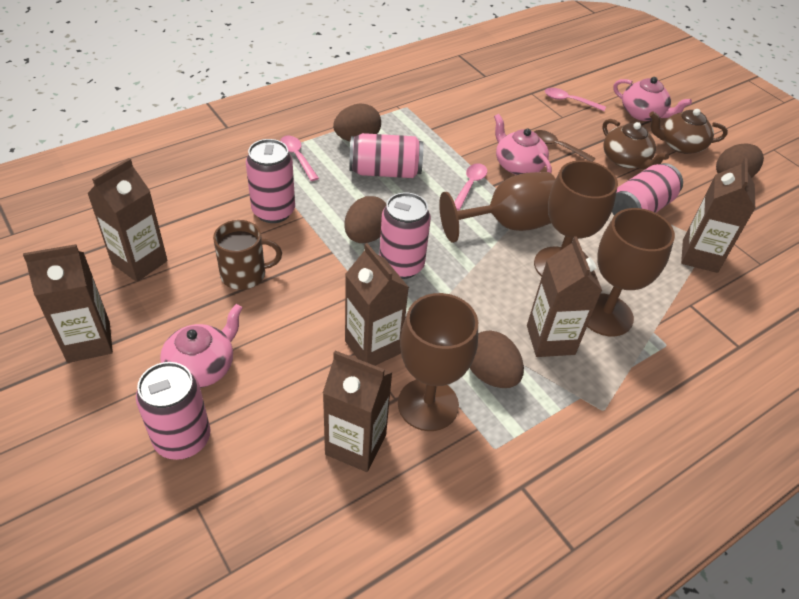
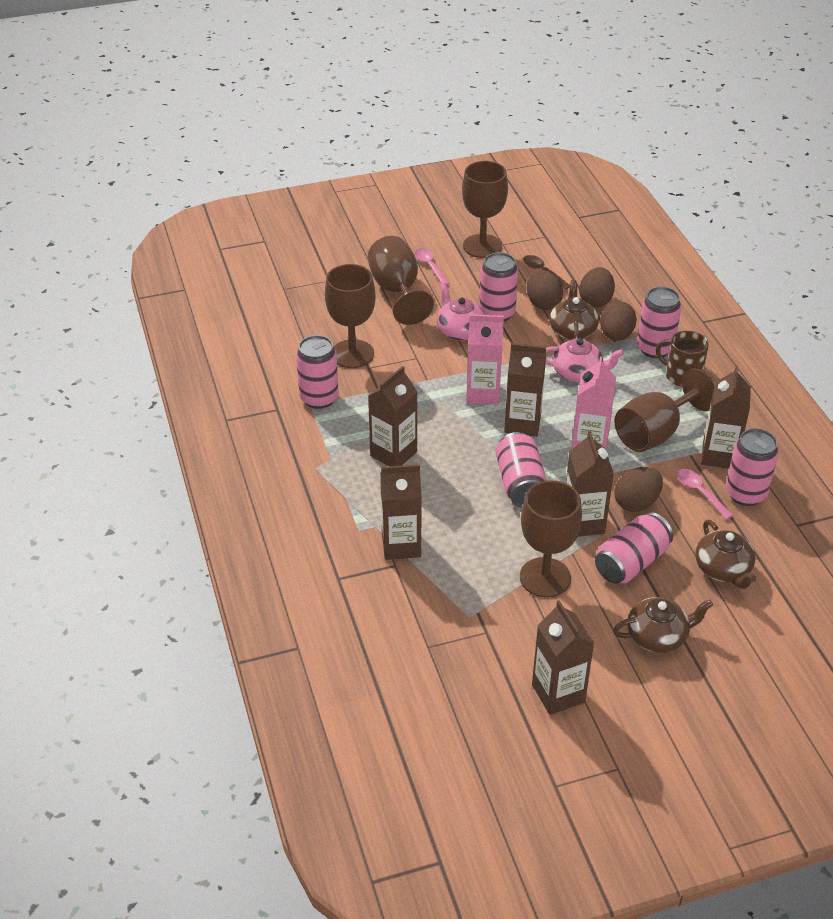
brown goblet: [398,293,478,431] [439,172,555,243] [534,160,618,277] [587,208,675,337] = 4 -> [325,264,376,368] [368,236,434,325] [462,161,508,258] [520,480,582,598] [615,368,715,452] = 5
brown teapot: [602,119,669,170] [649,109,728,154] = 2 -> [549,280,599,340] [613,597,713,653] [695,519,756,589] = 3
pink can: [136,362,210,460] [246,139,295,223] [349,133,423,178] [379,192,431,279] [612,163,683,216] = 5 -> [296,335,339,409] [479,252,518,321] [495,432,547,508] [595,512,673,584] [637,287,682,358] [726,428,779,506] = 6
pink carton: none = 0 -> [466,314,504,405] [571,356,616,450] = 2
pink spoon: [280,135,319,181] [454,163,487,210] [545,88,606,111] = 3 -> [415,248,450,285] [677,469,733,519] = 2
pink teapot: [160,304,242,388] [494,114,552,175] [613,77,692,121] = 3 -> [437,282,485,341] [546,338,624,382] = 2

